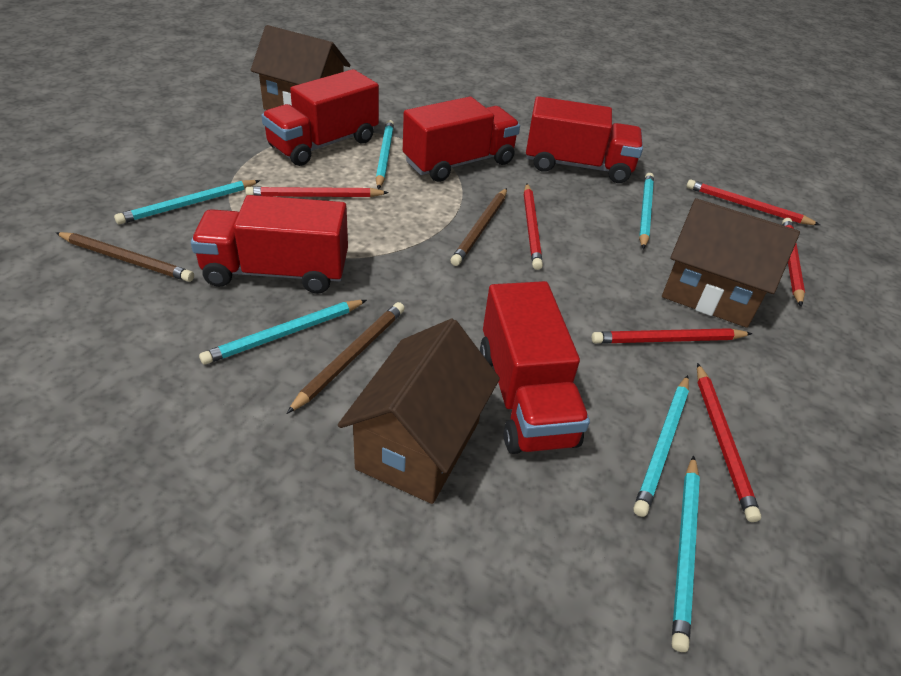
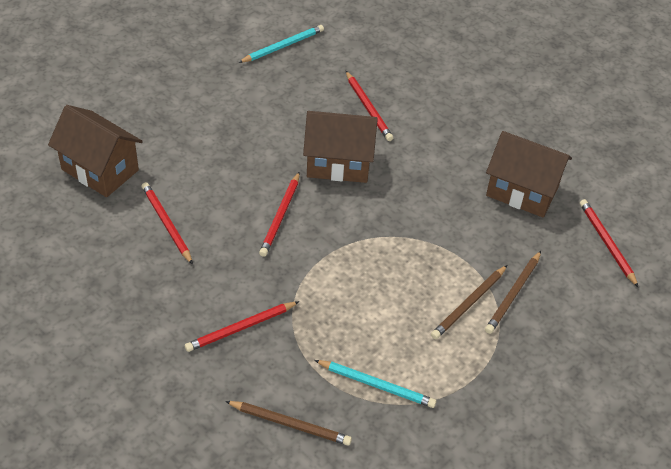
red pencil: [245,186,389,197] [524,184,543,270] [592,328,752,344] [686,179,820,225] [697,363,761,522] [782,218,805,307] = 6 -> [142,182,193,265] [185,301,299,352] [259,171,300,257] [346,71,393,141] [580,199,639,288] = 5
red truck: [191,195,348,294] [261,69,379,166] [403,97,520,182] [480,281,590,454] [526,96,643,183] = 5 -> none = 0
turquoise pencil: [114,180,260,224] [199,300,367,365] [376,120,394,189] [633,375,689,517] [639,173,654,249] [672,455,700,652] = 6 -> [238,25,324,63] [314,360,436,408] = 2

